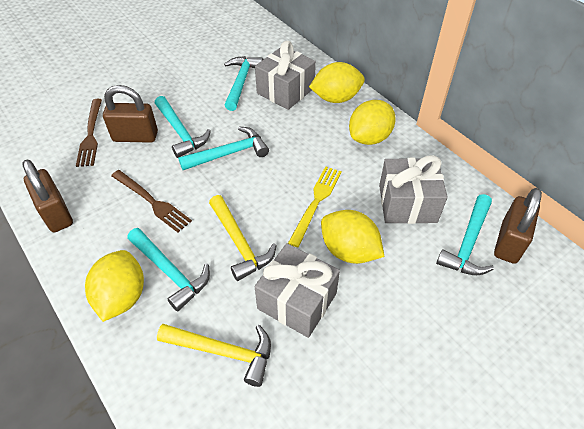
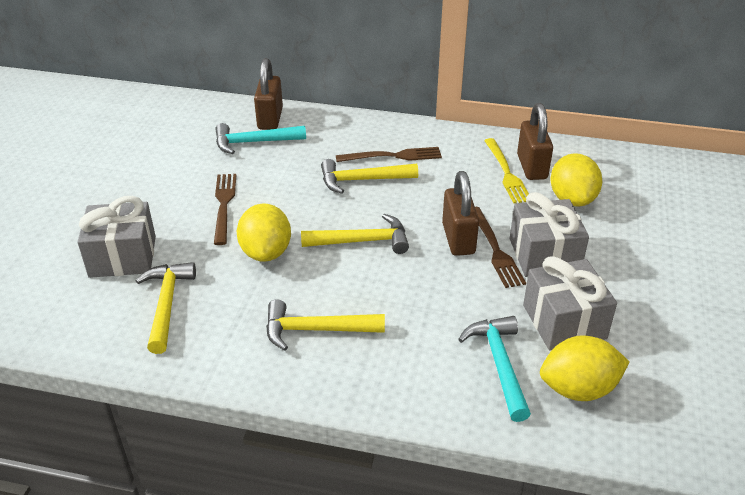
brown fork: [76,99,102,167] [111,170,192,233] = 2 -> [214,174,236,245] [336,147,442,162] [475,207,526,288] = 3
turquoise hammer: [127,228,210,311] [155,96,211,158] [178,126,269,170] [224,56,264,111] [436,194,494,275] = 5 -> [215,123,306,154] [458,316,531,422] = 2
yellow hammer: [157,324,271,387] [209,195,277,281] = 2 -> [136,262,196,354] [266,299,385,351] [301,214,409,254] [321,159,418,194] = 4
yellow lemon: [85,250,144,322] [309,62,365,103] [321,210,384,264] [349,100,396,145] = 4 -> [237,203,291,262] [540,335,630,401] [550,153,602,207] = 3

